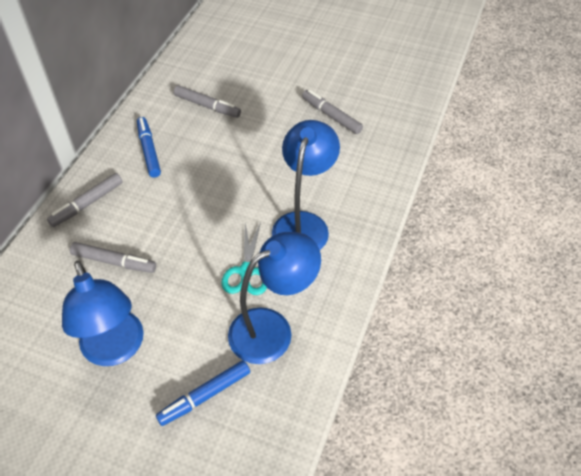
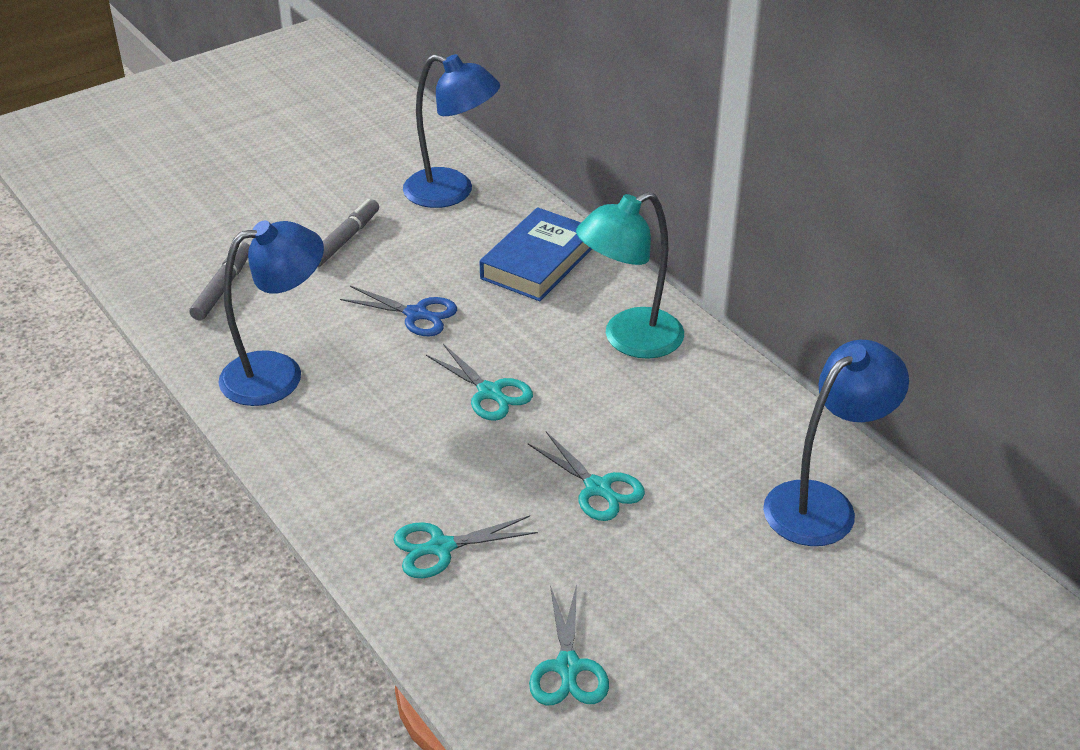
blue book: none = 0 -> [479,207,592,301] = 1
blue marker: [137,117,161,178] [156,360,250,426] = 2 -> none = 0
blue scissors: none = 0 -> [340,286,457,336] = 1
grey marker: [47,173,123,227] [70,242,156,273] [174,85,241,118] [302,90,363,134] = 4 -> [189,242,250,320] [318,199,379,267] = 2
turquoise lamp: none = 0 -> [576,192,684,359] = 1
turquoise scissors: [221,222,267,295] = 1 -> [393,515,538,578] [426,344,533,421] [528,432,645,521] [529,584,609,705] = 4

